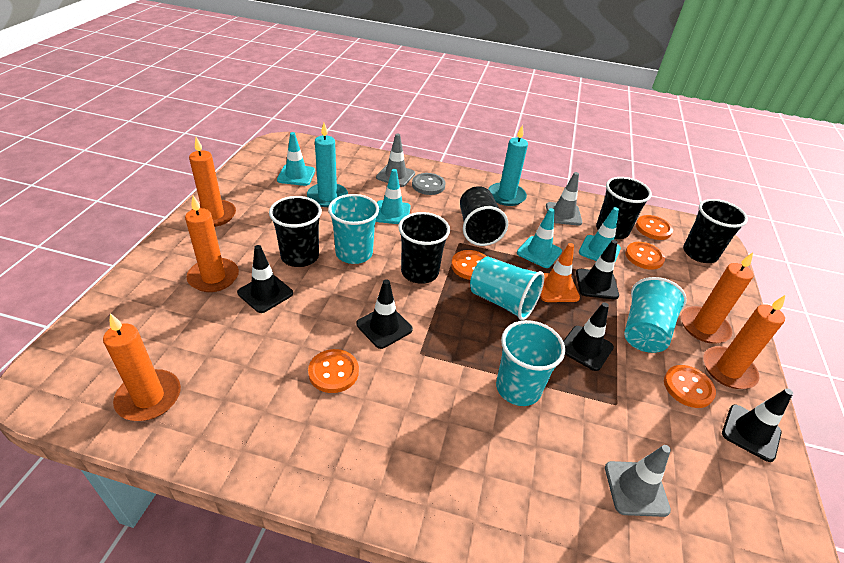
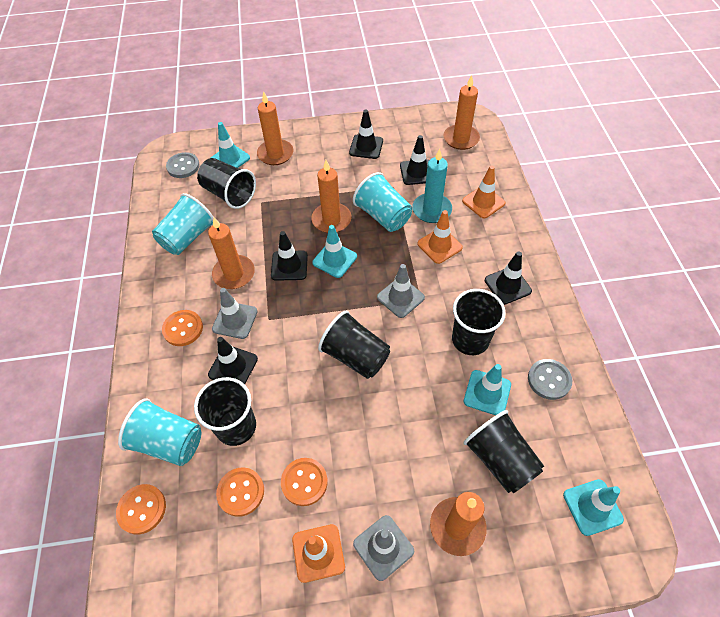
grey button: [412,173,446,195] = 1 -> [166,152,200,178] [528,359,572,400] = 2
orange button: [308,349,359,393] [451,250,487,280] [625,242,665,270] [636,215,673,240] [664,365,716,408] = 5 -> [116,484,166,534] [162,310,203,346] [216,467,264,517] [281,458,328,506] = 4
orange traffic cone: [540,243,580,302] = 1 -> [292,524,345,583] [417,210,463,264] [462,165,506,218] = 3
turquoise candle: [307,123,348,207] [488,125,528,206] = 2 -> [412,149,452,223] = 1
turquoise cup: [328,194,379,264] [470,256,544,320] [496,320,565,406] [624,277,687,353] = 4 -> [118,398,201,466] [152,193,213,255] [353,172,412,232] = 3

